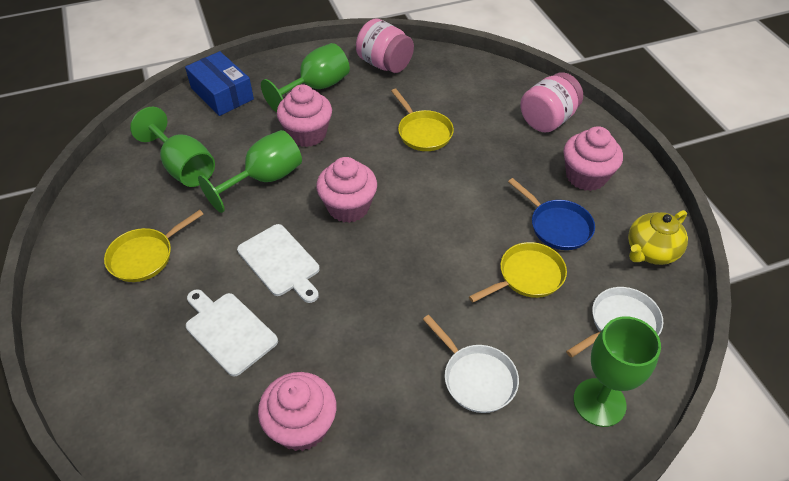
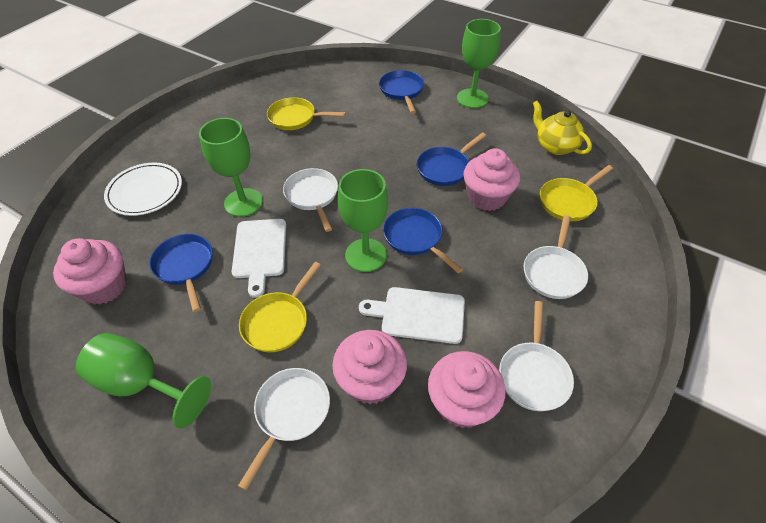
blue box: [185,51,254,116] = 1 -> none = 0
blue pan: [508,178,595,250] = 1 -> [149,234,213,312] [379,70,424,114] [383,208,463,273] [417,133,486,186] = 4
pink jar: [356,19,414,73] [520,72,583,133] = 2 -> none = 0
white pan: [423,315,519,413] [566,287,663,358] = 2 -> [238,368,330,490] [283,168,338,232] [499,301,574,411] [524,215,588,299] = 4
white plate: none = 0 -> [104,163,182,216] = 1

